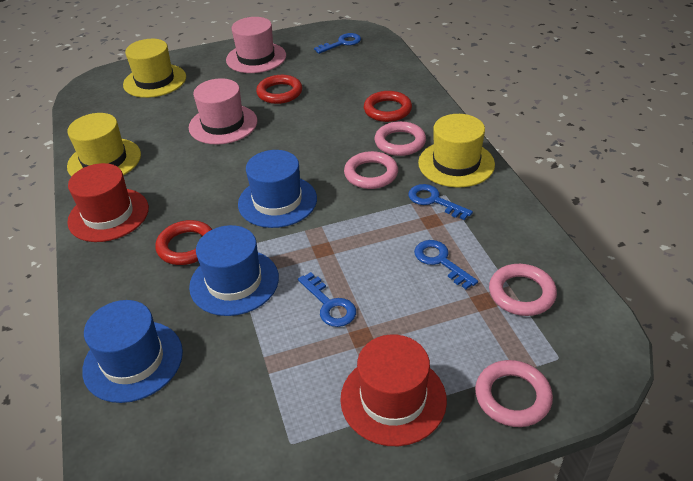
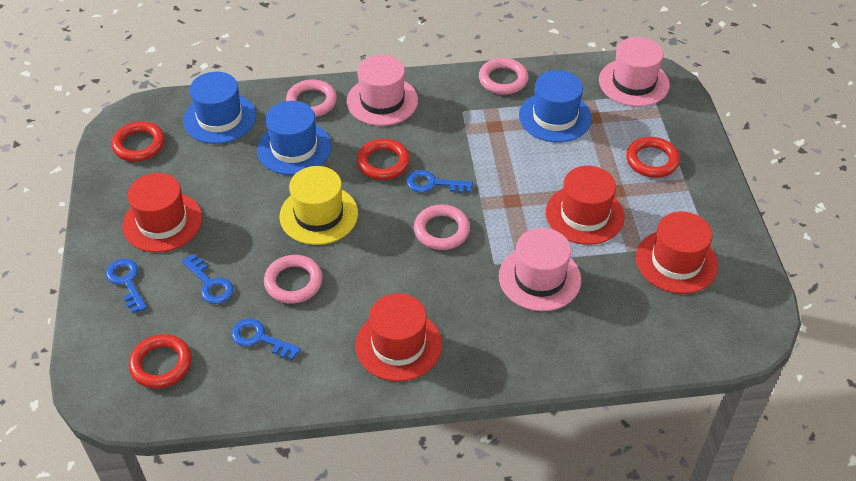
pink hat: [189,78,257,145] [226,17,286,73] = 2 -> [347,55,418,126] [499,228,581,311] [599,37,670,107] = 3
red hat: [67,163,149,242] [340,334,447,446] = 2 -> [122,173,202,252] [355,293,442,382] [546,166,625,245] [636,211,718,294] = 4
red ring: [155,220,212,265] [256,75,302,104] [364,91,412,122] = 3 -> [111,121,165,162] [129,334,192,389] [357,139,410,180] [626,137,680,178] = 4
yellow hat: [67,113,141,177] [123,39,186,98] [418,114,495,188] = 3 -> [279,166,358,245] = 1

